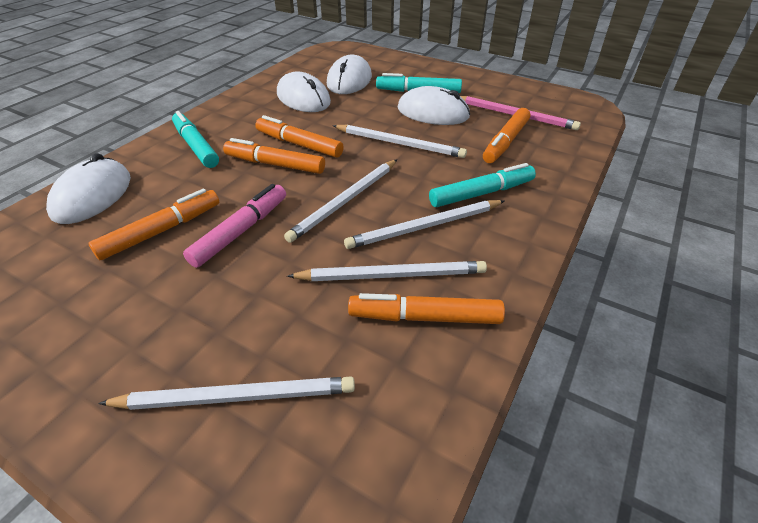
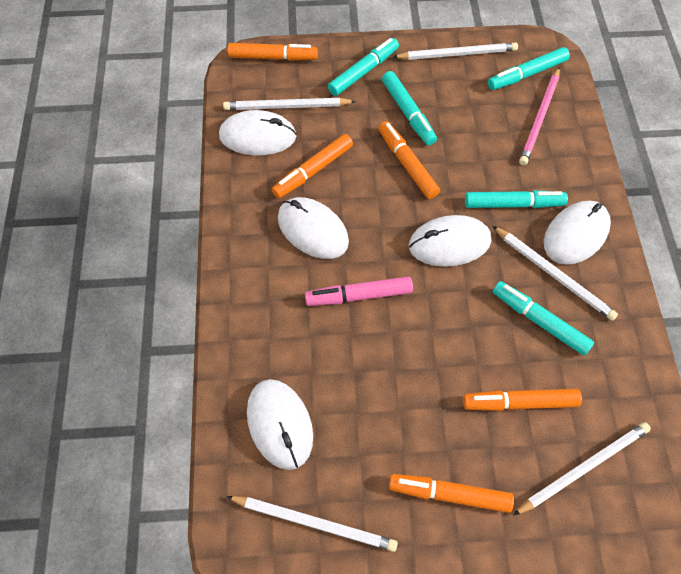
turquoise marker: [172,111,219,168] [376,73,462,93] [429,163,536,207] = 3 -> [328,38,399,96] [382,71,437,146] [465,190,568,208] [488,47,570,90] [493,281,594,356] = 5
white mouse: [46,153,131,224] [277,71,331,112] [327,55,372,94] [398,86,470,125] = 4 -> [219,110,297,156] [247,379,313,470] [278,197,349,259] [409,215,491,267] [544,201,611,265] = 5

